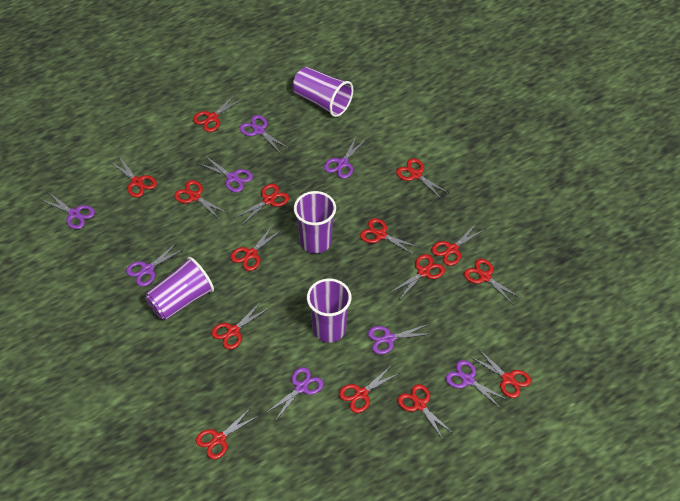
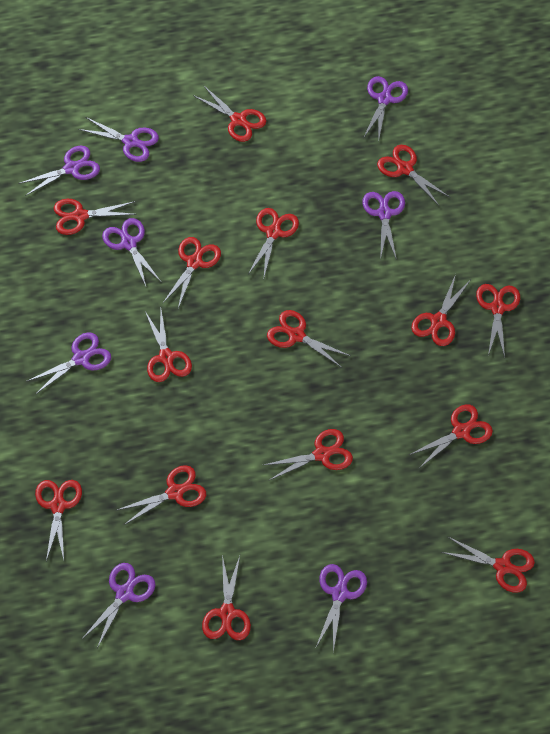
purple cup: [145,257,214,320] [293,67,353,117] [294,191,336,253] [307,279,351,342] = 4 -> none = 0

